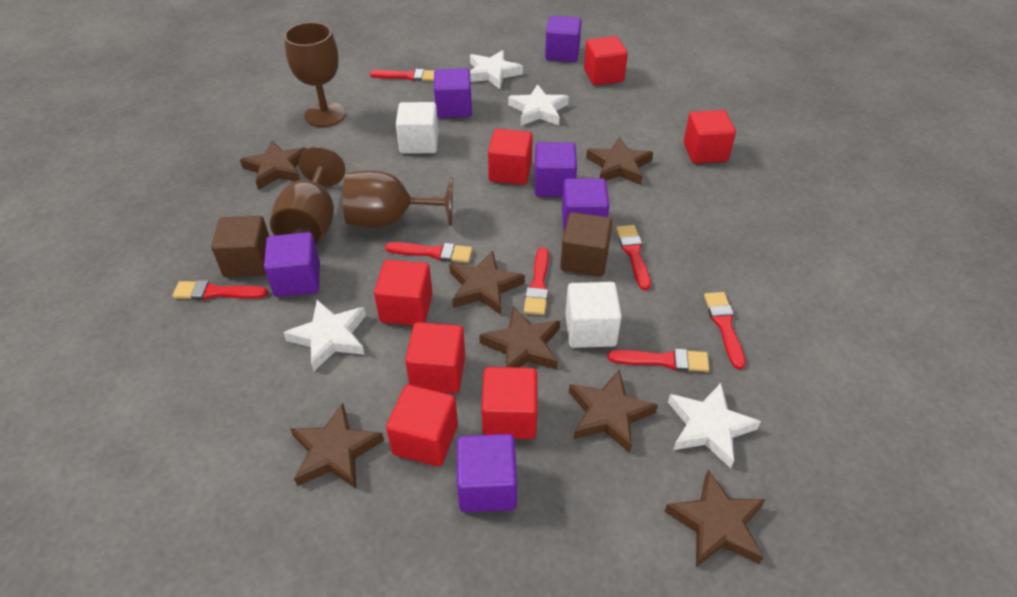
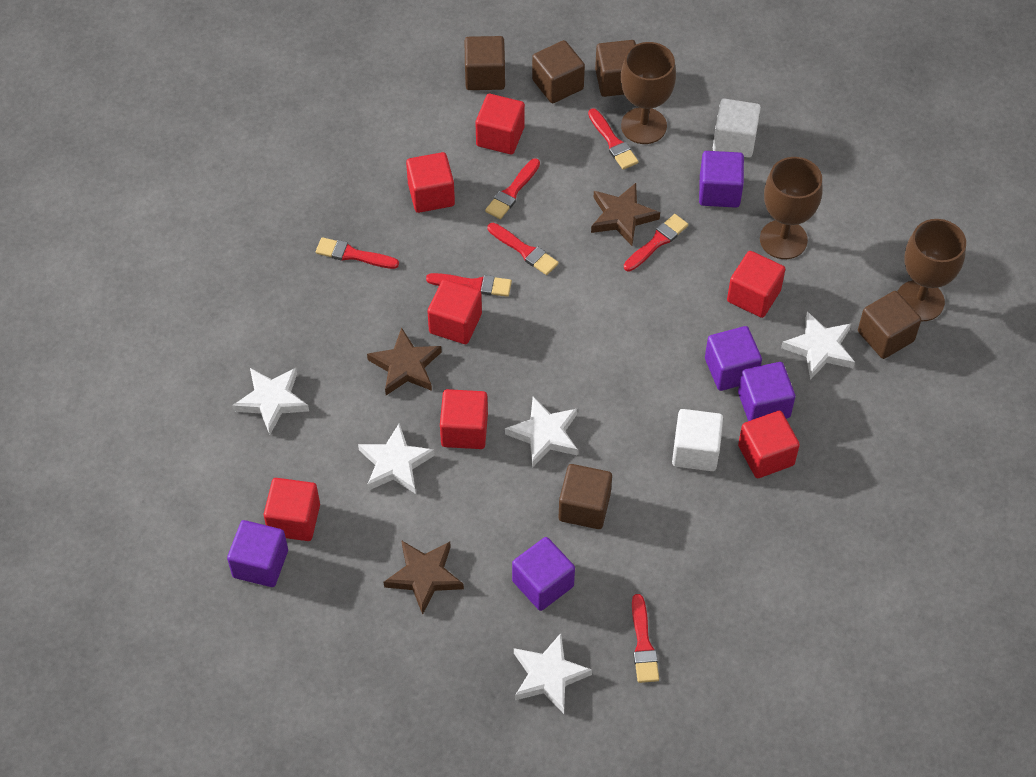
brown cube: [211,216,269,277] [560,212,612,277] = 2 -> [465,36,505,90] [532,40,585,103] [559,464,612,529] [595,40,636,97] [858,291,921,359] = 5
brown star: [240,140,307,190] [290,403,384,489] [449,251,525,315] [479,306,560,370] [569,370,658,453] [586,137,653,185] [664,470,766,567] = 7 -> [367,328,442,395] [384,540,464,615] [591,183,660,246] = 3
purple cube: [264,232,320,297] [434,68,472,118] [457,434,517,512] [535,142,577,197] [545,16,582,62] [562,178,609,231] = 6 -> [227,520,288,587] [512,537,575,611] [699,151,744,208] [705,326,762,391] [738,362,795,421] = 5
white star: [283,300,366,371] [470,50,523,89] [508,84,569,126] [668,383,761,468] = 4 -> [232,368,309,434] [358,423,435,494] [505,396,578,468] [514,633,592,714] [781,311,855,380] = 5

